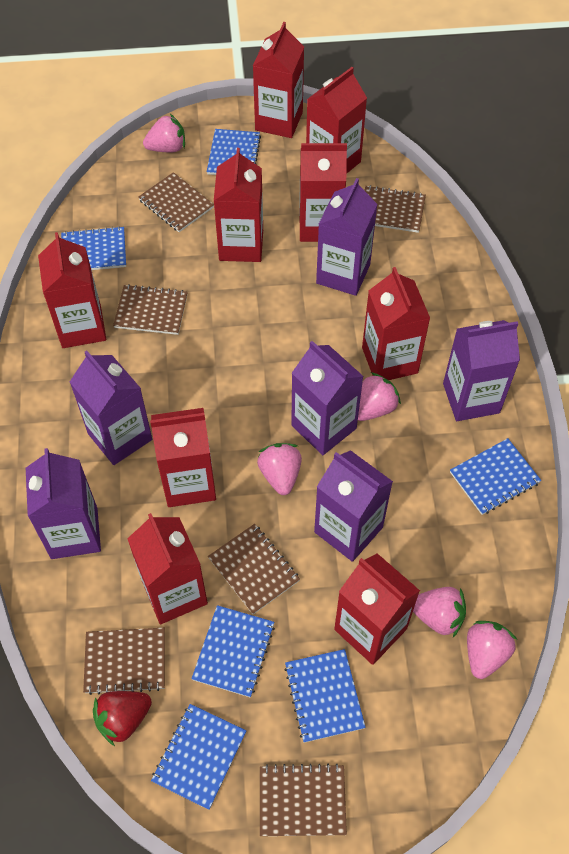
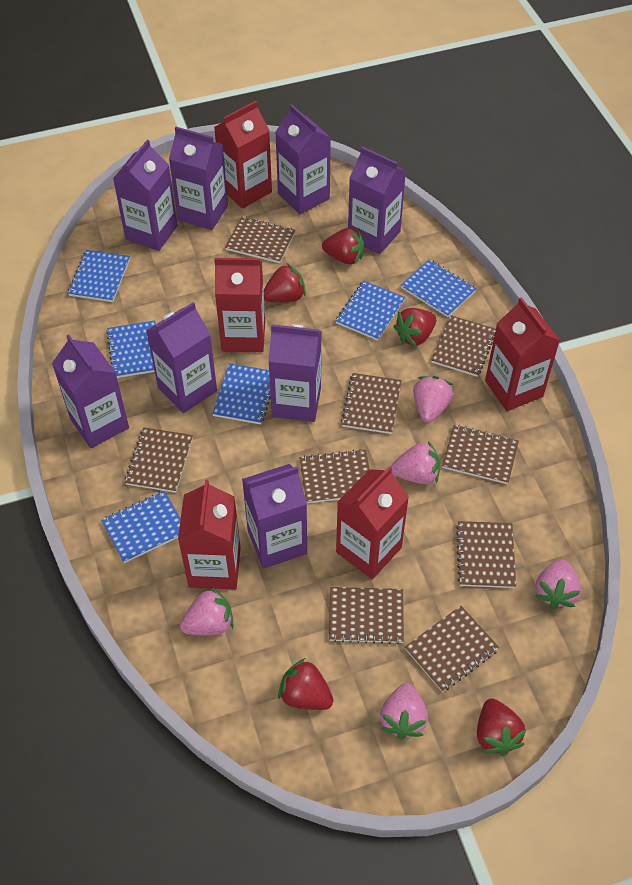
brown notebook: [83,628,165,695] [113,284,188,335] [138,172,214,232] [208,524,300,614] [260,764,347,836] [364,185,426,233] = 6 -> [125,427,193,493] [225,217,295,263] [299,449,370,503] [329,587,404,644] [341,373,402,434] [405,606,500,692] [431,315,496,377] [442,425,519,484] [456,521,516,588] = 9
purple carton: [26,448,101,559] [70,351,152,465] [291,341,364,455] [314,450,393,562] [316,178,378,296] [443,320,520,421] = 6 -> [52,334,129,448] [113,140,178,251] [146,302,217,413] [169,127,228,230] [242,464,307,569] [268,324,322,422] [275,104,331,214] [348,147,406,254] = 8
red carton: [38,232,106,348] [127,513,208,624] [150,408,216,507] [214,148,263,262] [253,22,304,138] [300,143,347,242] [306,67,367,174] [334,553,420,665] [362,267,430,380] = 9 -> [178,479,241,589] [214,101,272,209] [214,258,265,352] [336,466,409,579] [485,297,560,411] = 5
red strawberry: [93,691,152,746] = 1 -> [264,263,306,302] [278,658,333,710] [322,228,364,264] [393,308,436,347] [477,698,526,756] = 5

